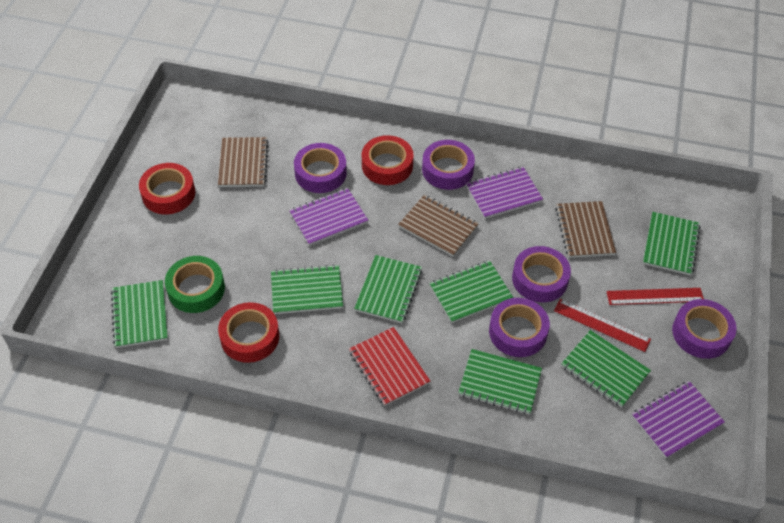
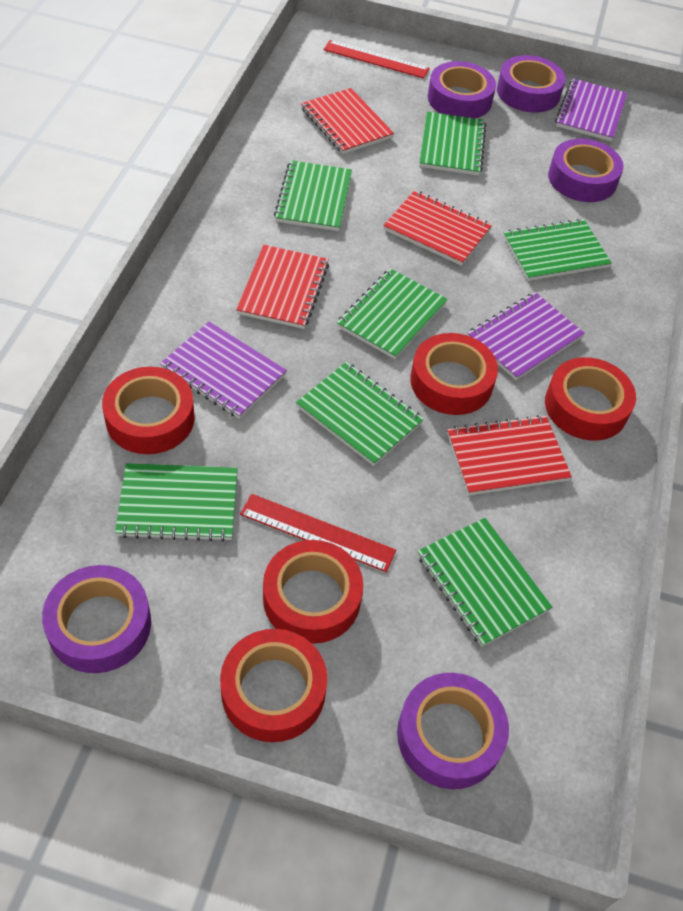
brown notebook: [218,137,268,187] [398,195,479,256] [555,201,616,258] = 3 -> none = 0
green tape: [165,256,225,313] = 1 -> none = 0
red notebook: [349,327,430,406] = 1 -> [236,245,329,329] [301,88,394,154] [383,190,492,266] [447,415,572,495] = 4
red tape: [139,163,195,214] [218,302,279,363] [362,135,414,185] = 3 -> [102,367,195,454] [220,629,327,742] [263,540,363,644] [410,333,498,415] [545,357,636,441] = 5

